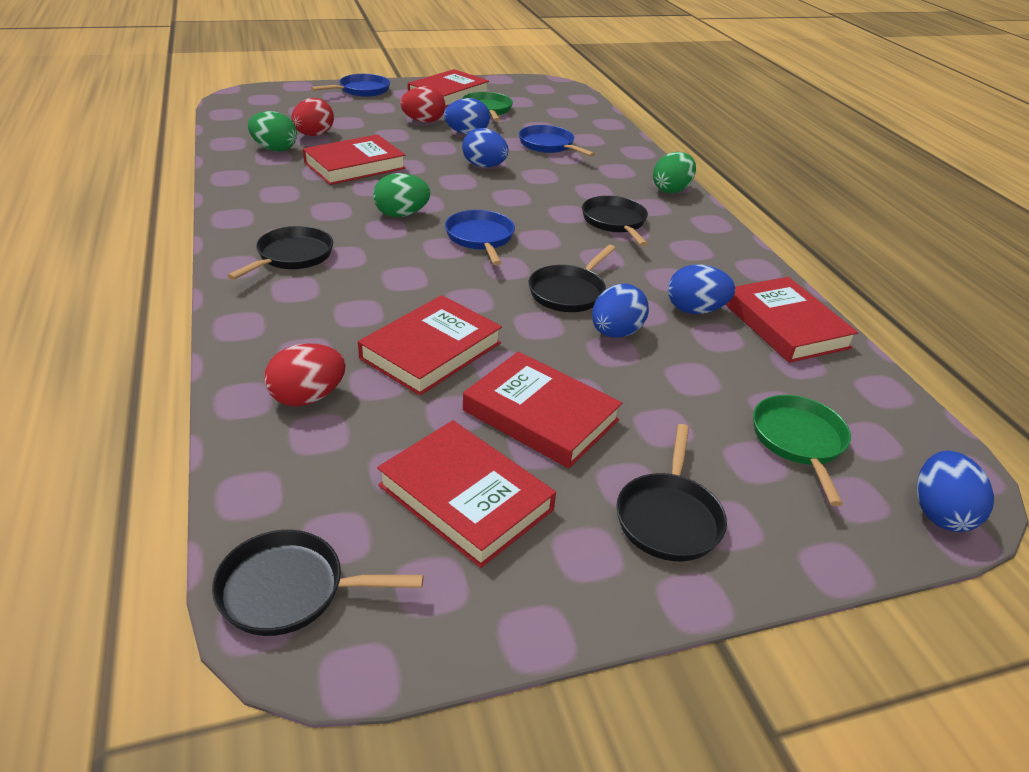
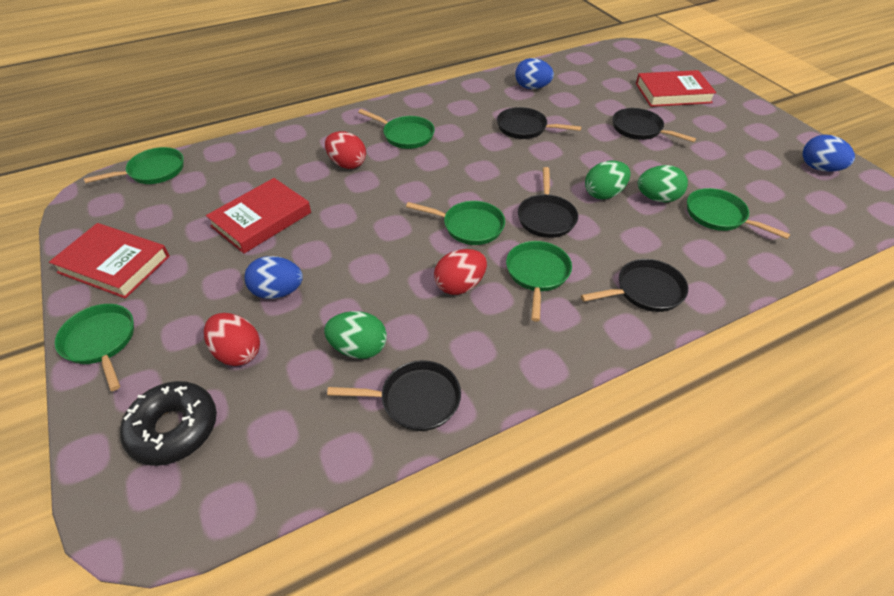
black donut: none = 0 -> [120,381,217,466] = 1
blue egg: [444,98,490,134] [462,128,508,168] [592,284,649,338] [668,264,735,314] [917,451,994,532] = 5 -> [245,256,303,299] [515,58,554,89] [803,135,855,171] = 3
blue pan: [311,74,390,97] [445,210,515,265] [519,125,595,157] = 3 -> none = 0
green pan: [462,92,513,121] [753,395,851,506] = 2 -> [55,304,134,391] [84,147,184,184] [358,109,435,149] [406,201,505,245] [506,241,572,322] [687,188,790,239] = 6
red book: [303,134,406,185] [358,295,502,396] [377,420,556,568] [408,69,489,108] [463,352,622,468] [726,277,858,363] = 6 -> [49,223,170,299] [206,178,311,254] [636,70,716,107] = 3

